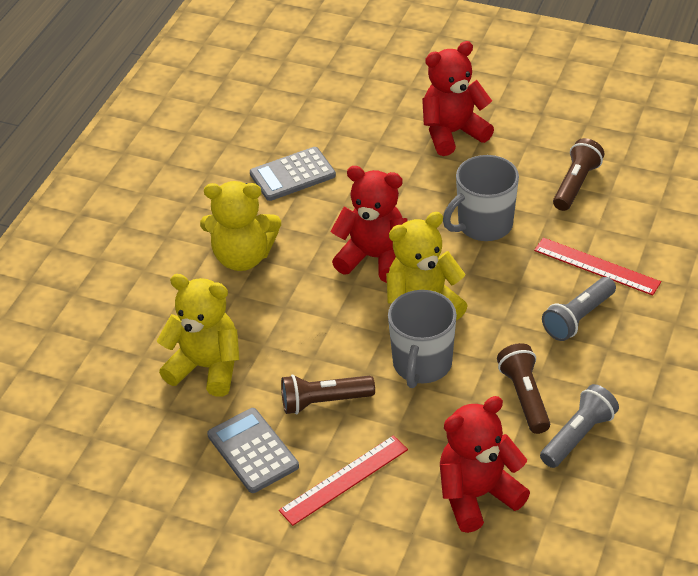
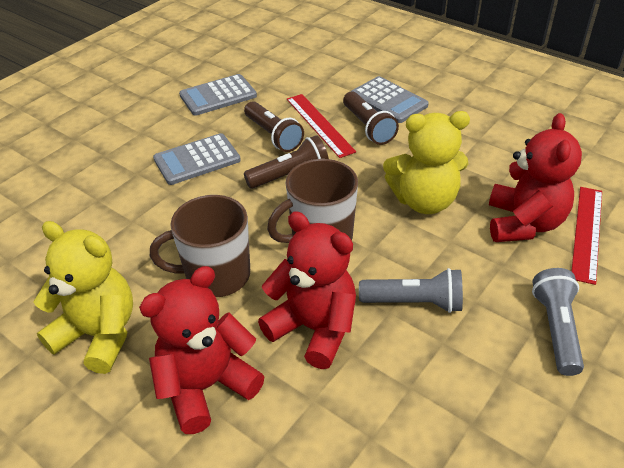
brown mug: none = 0 -> [150,195,250,297] [267,159,358,243] = 2
grey calculator: [207,408,299,493] [250,147,336,201] = 2 -> [153,133,241,185] [179,74,257,116] [351,76,429,123] = 3
grey mug: [388,290,457,388] [443,155,519,241] = 2 -> none = 0
yellow teddy bear: [157,274,240,397] [200,181,281,271] [386,212,468,320] = 3 -> [34,221,133,374] [383,111,470,214] = 2

